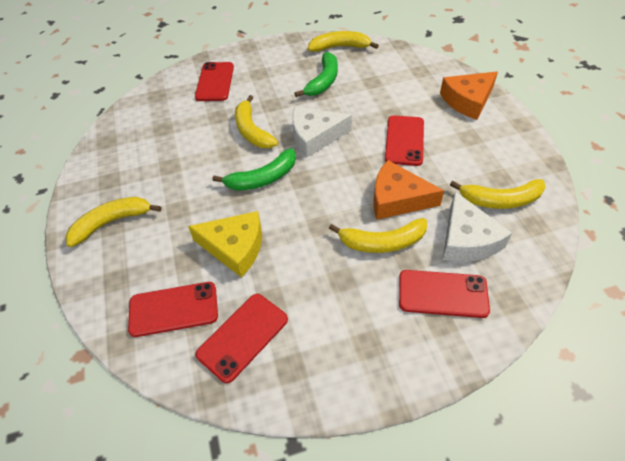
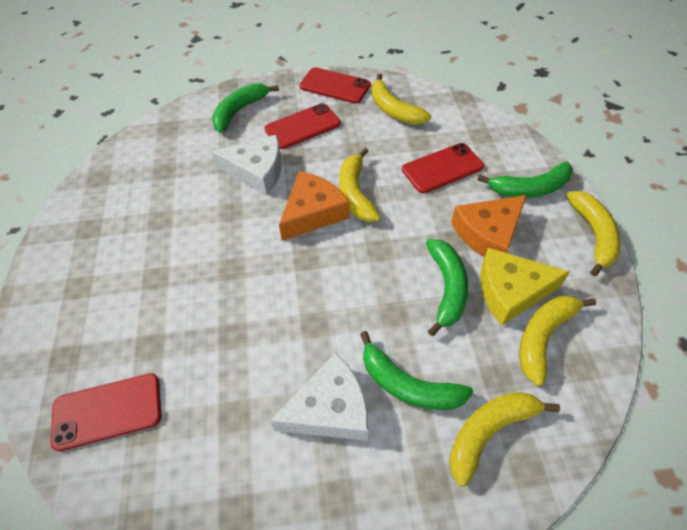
green banana: [212,148,296,191] [294,52,338,97] = 2 -> [212,83,279,133] [360,331,473,410] [426,239,469,336] [478,162,573,198] = 4
red phone: [128,282,218,337] [195,62,234,101] [196,294,288,383] [385,115,424,166] [399,270,490,318] = 5 -> [51,373,162,451] [265,103,341,149] [299,67,371,104] [402,143,484,193] = 4

